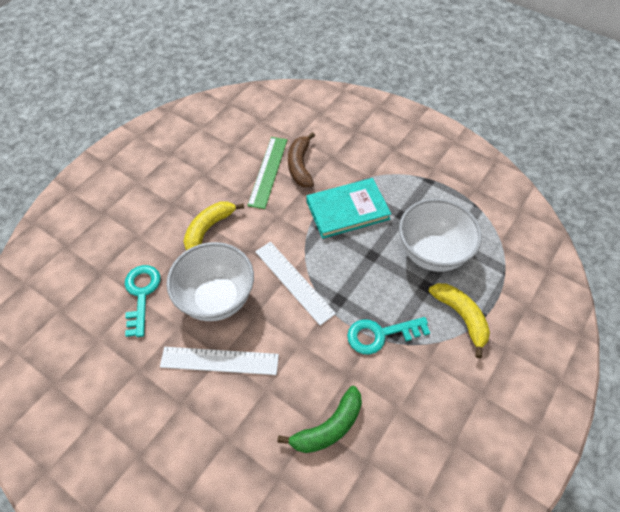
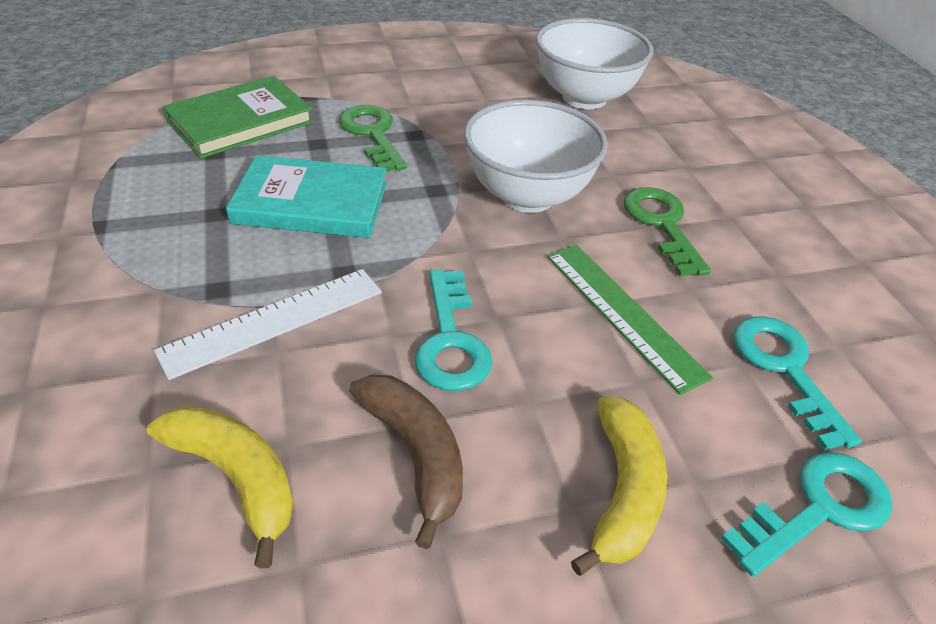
green banana: [277,386,362,453] = 1 -> none = 0
green book: none = 0 -> [163,76,314,158] = 1
green key: none = 0 -> [339,105,407,171] [624,187,711,277] = 2
turquoise key: [125,265,160,337] [347,317,430,355] = 2 -> [415,270,493,391] [721,452,893,577] [733,316,862,450] = 3
white ruler: [160,347,279,375] [255,242,336,325] = 2 -> [154,269,382,380] = 1

